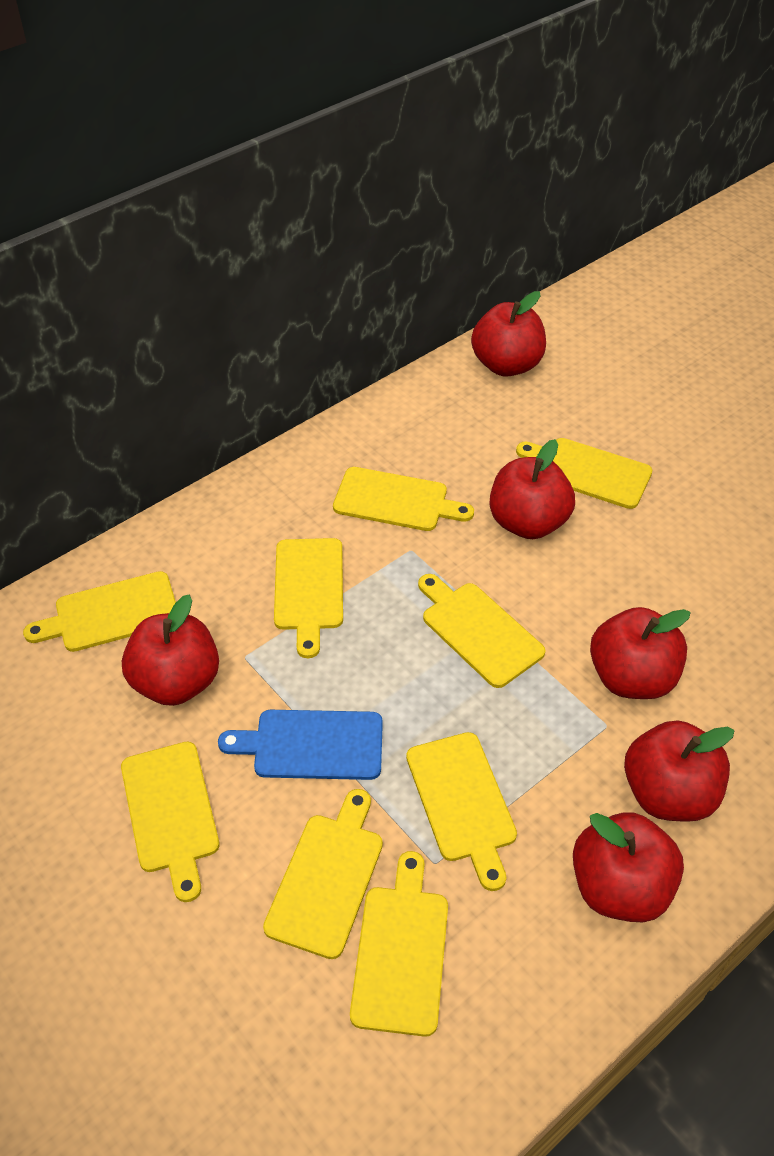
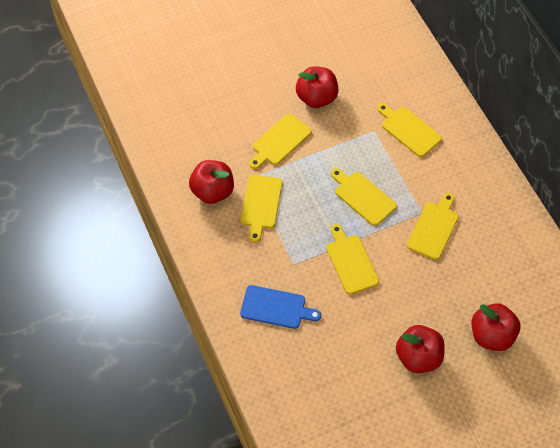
red apple: [122,595,219,706] [471,291,546,377] [490,439,575,539] [573,812,684,922] [590,607,691,699] [624,721,735,822] = 6 -> [189,160,234,204] [296,66,339,108] [396,325,445,373] [471,303,520,351] = 4
yellow cutting board: [23,571,176,652] [121,742,220,902] [263,789,383,959] [274,538,343,658] [333,467,474,531] [350,851,448,1037] [406,732,517,891] [418,574,546,688] [516,438,652,509] = 9 -> [241,175,282,243] [249,114,311,169] [326,224,379,295] [331,168,397,226] [377,103,442,157] [407,193,459,260] = 6

